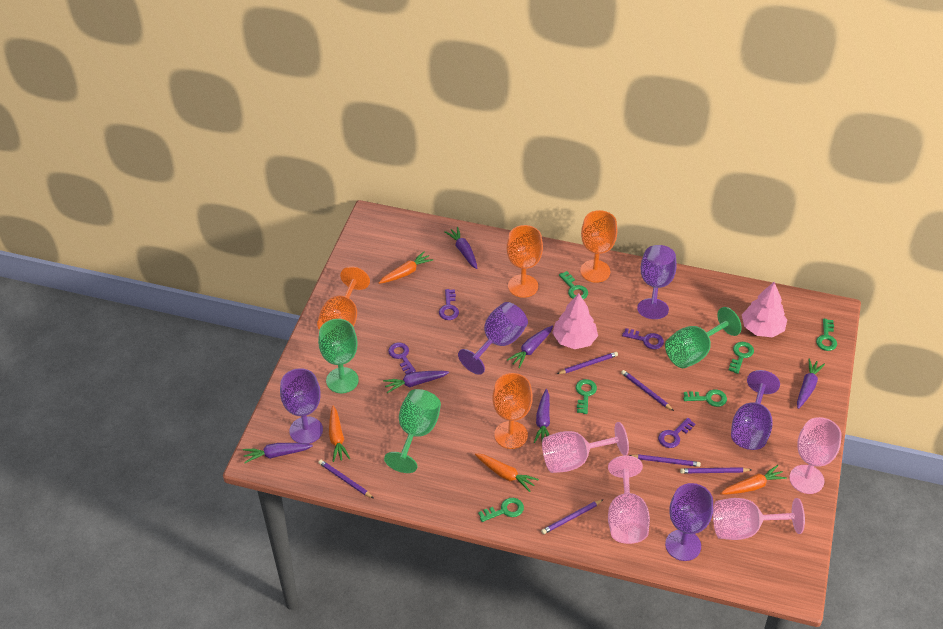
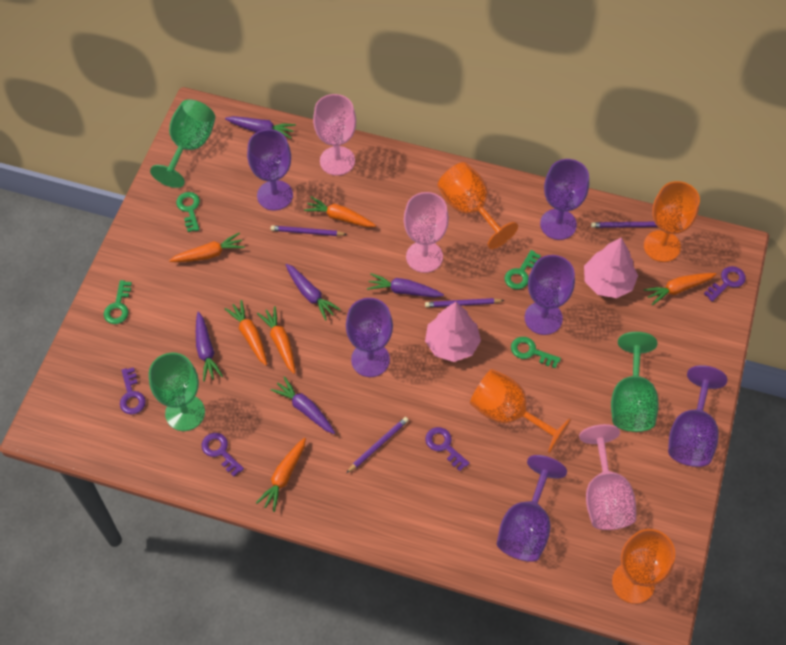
green key: [478,498,524,522] [559,271,588,299] [576,379,597,414] [683,389,727,407] [729,342,754,374] [816,319,837,351] = 6 -> [103,280,132,324] [176,192,200,232] [505,250,541,289] [511,337,561,368] = 4
orange carrot: [329,406,350,462] [379,251,433,284] [475,453,539,492] [720,465,787,495] = 4 -> [169,233,245,262] [224,300,267,365] [256,438,306,512] [257,306,295,374] [304,196,376,227] [643,273,717,305] = 6
pink goblet: [542,422,629,473] [608,456,650,544] [713,498,805,540] [789,417,841,494] = 4 -> [313,94,356,176] [404,192,449,273] [579,424,636,530] = 3
purple carrot: [243,443,313,463] [383,371,449,393] [444,227,478,269] [507,326,553,368] [534,389,550,443] [797,358,825,409] = 6 -> [196,312,223,382] [225,116,296,138] [270,376,335,434] [285,264,341,321] [367,273,444,297] = 5
purple goblet: [280,368,323,444] [458,302,528,375] [637,245,677,319] [665,483,713,561] [731,370,780,450] = 5 -> [247,129,293,210] [346,298,393,377] [497,455,567,562] [525,255,575,335] [540,159,589,240] [668,365,727,467] = 6
purple pencil: [318,460,373,498] [541,499,604,534] [557,352,618,374] [621,370,674,411] [629,454,701,467] [680,467,752,473] = 6 -> [271,225,347,236] [347,417,409,473] [425,298,505,307] [591,222,657,228] = 4

